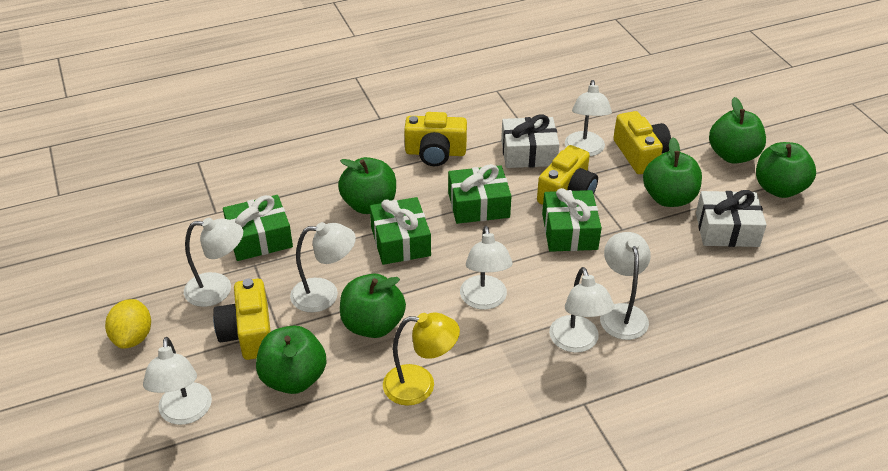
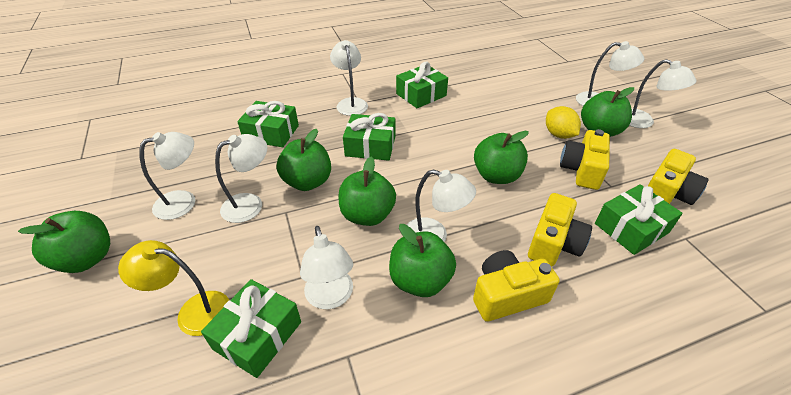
green gift: [223,195,293,261] [370,197,431,265] [448,164,512,224] [542,188,602,252] = 4 -> [201,279,301,378] [237,101,299,147] [343,113,395,161] [396,62,448,108] [595,184,683,255] = 5
white gift: [501,115,559,168] [696,190,767,247] = 2 -> none = 0

